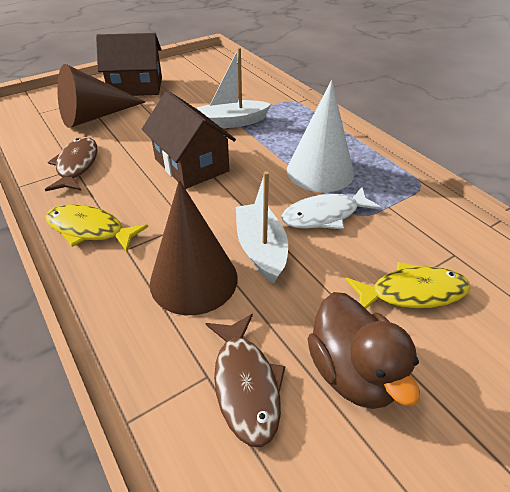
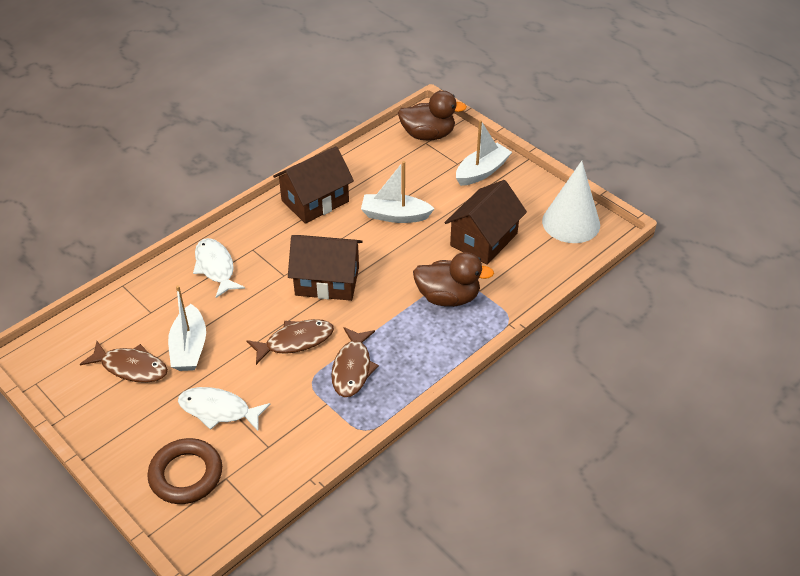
brown cone: [57,64,145,128] [150,180,238,315] = 2 -> none = 0
brown duck: [307,292,420,409] = 1 -> [398,91,467,140] [413,252,494,307] = 2
brown fish: [45,137,97,191] [205,314,286,447] = 2 -> [80,341,168,383] [246,319,334,365] [331,327,379,397] = 3
brown house: [96,33,162,96] [142,91,236,189] = 2 -> [273,146,354,223] [288,235,362,301] [444,180,527,265] = 3
brown ring: none = 0 -> [148,438,222,504] = 1
white boat: [197,47,271,128] [236,171,288,283] = 2 -> [168,285,206,371] [361,161,435,223] [456,120,512,186] = 3
white fish: [281,187,382,229] = 1 -> [178,387,271,431] [193,238,245,298] = 2
yellow fish: [46,204,148,252] [345,262,471,309] = 2 -> none = 0

